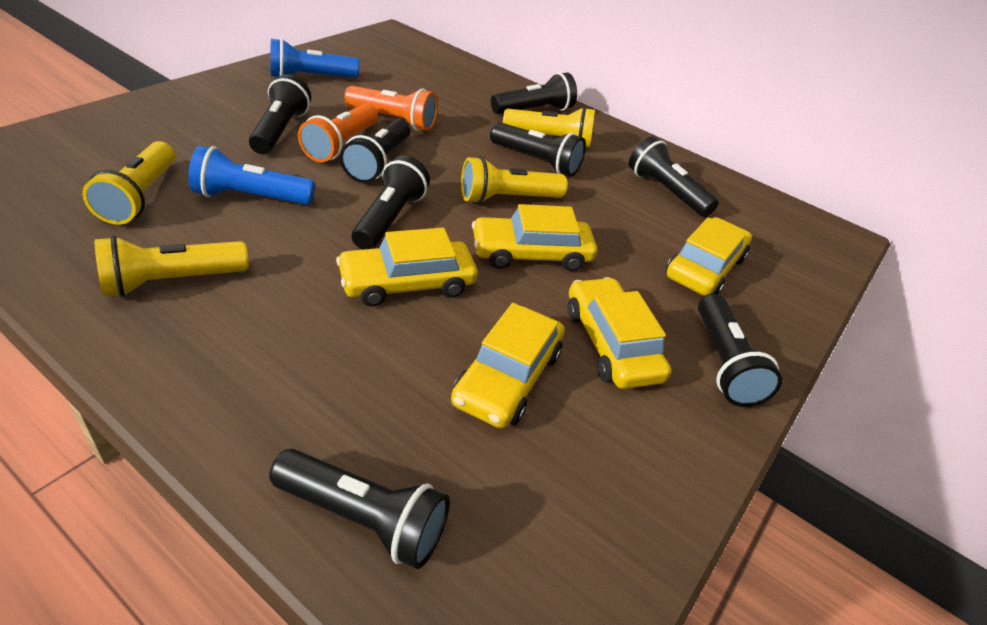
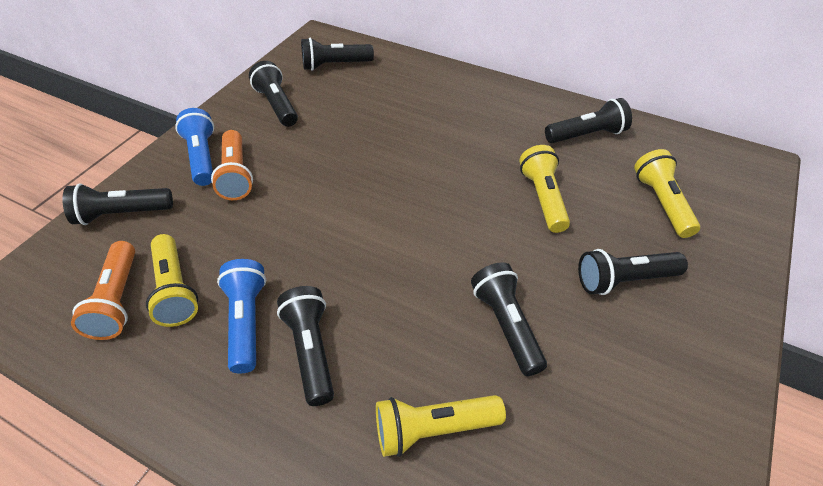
black flashlight: [249,74,311,154] [269,449,450,569] [340,118,410,183] [352,155,430,250] [490,122,586,177] [491,72,577,114] [629,136,719,217] [698,294,783,407] = 8 -> [62,183,173,225] [249,61,298,127] [277,286,334,406] [301,38,374,71] [471,262,547,376] [545,98,632,143] [578,249,688,295] = 7
yellow car: [336,228,477,307] [451,303,565,428] [472,204,597,271] [568,277,671,389] [666,217,752,296] = 5 -> none = 0

